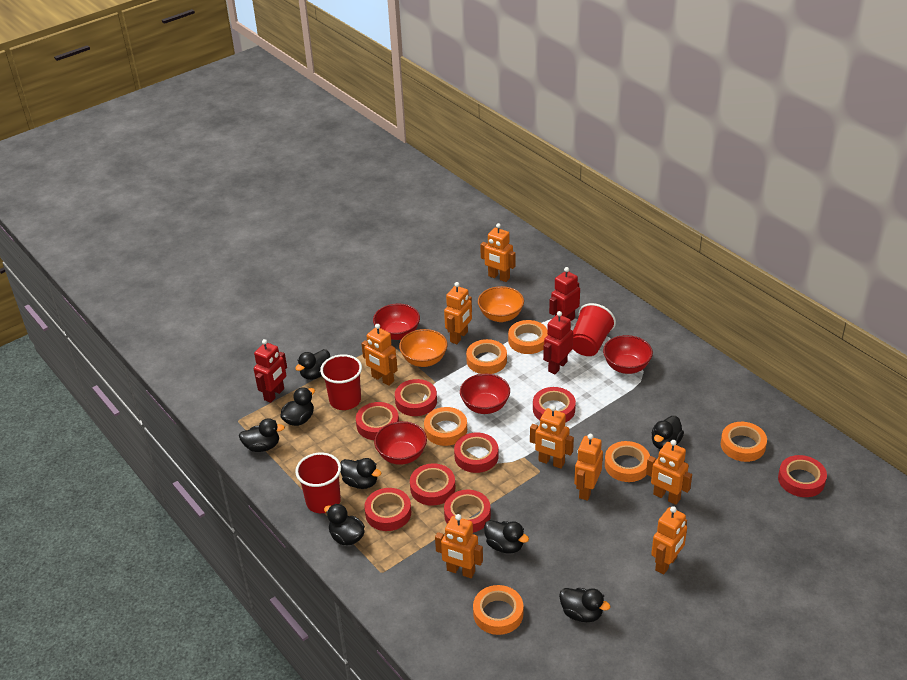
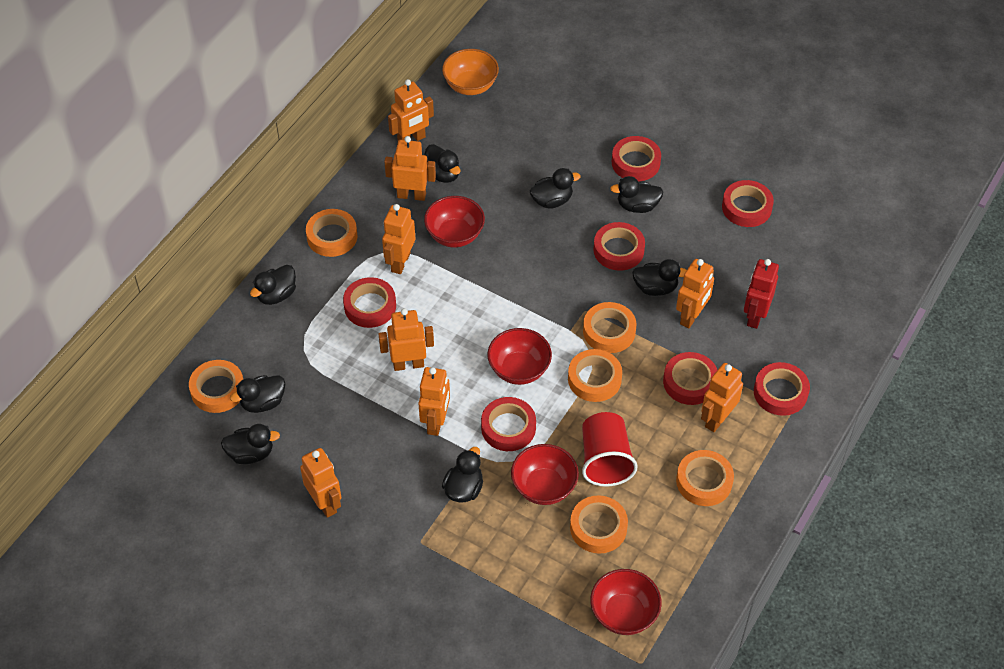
orange bowl: [399,329,448,367] [478,286,524,322] = 2 -> [442,49,499,95] = 1
red cup: [295,452,341,513] [320,354,362,410] [573,303,616,356] = 3 -> [582,412,638,487] = 1
red robot: [254,339,287,403] [543,311,573,374] [549,267,580,321] = 3 -> [744,259,779,329] = 1
red tape: [356,402,399,440] [364,488,411,531] [395,379,437,416] [410,463,455,506] [444,490,491,533] [454,432,499,473] [533,387,576,423] [778,455,827,497] = 8 -> [343,277,396,328] [481,397,536,451] [594,222,645,271] [612,136,661,181] [663,352,717,405] [722,180,774,227] [754,362,810,416] = 7

